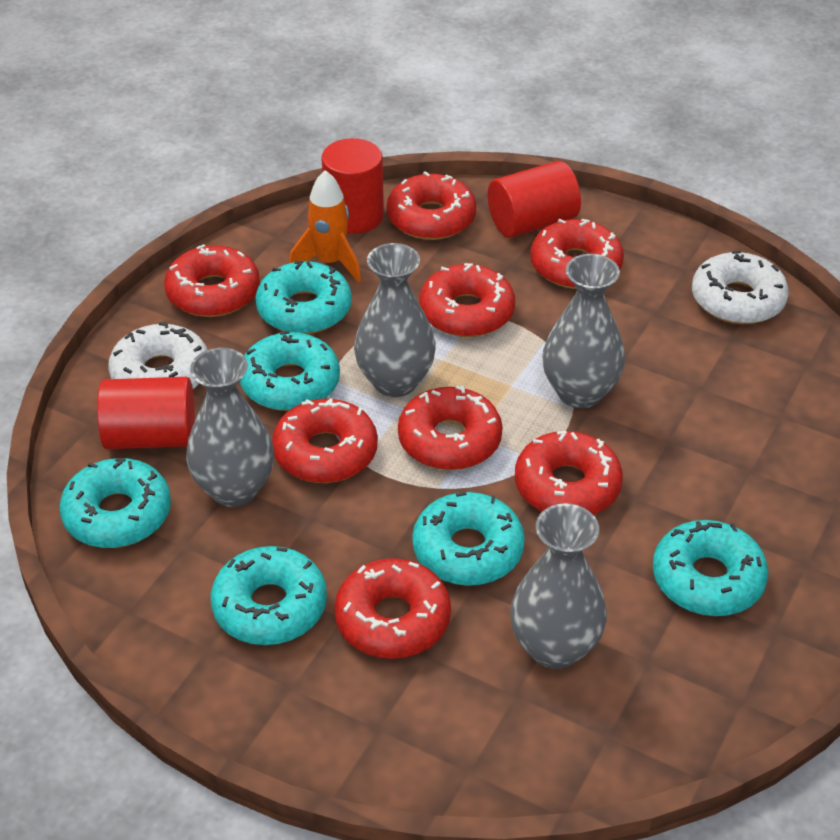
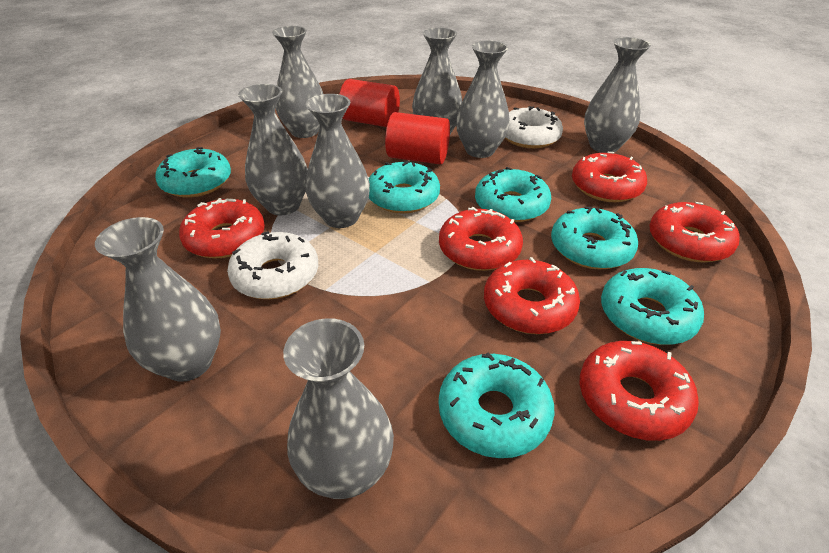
grey vase: [186,348,274,507] [354,243,436,397] [510,503,607,669] [542,254,625,408] = 4 -> [95,217,221,382] [238,84,308,215] [272,26,323,138] [283,318,394,499] [305,94,370,228] [412,28,462,134] [456,40,510,158] [584,37,651,153] = 8
orange rocket: [289,170,361,282] = 1 -> none = 0
red cylinder: [97,377,195,449] [321,138,384,234] [488,161,581,238] = 3 -> [339,79,400,127] [385,112,450,165] = 2
red donut: [164,244,260,317] [272,398,378,483] [334,558,451,659] [387,171,476,240] [398,385,503,470] [419,263,515,337] [515,431,623,515] [530,219,624,289] = 8 -> [179,198,265,258] [439,207,523,271] [484,257,580,334] [572,152,647,202] [580,341,699,441] [649,202,740,262] = 6

